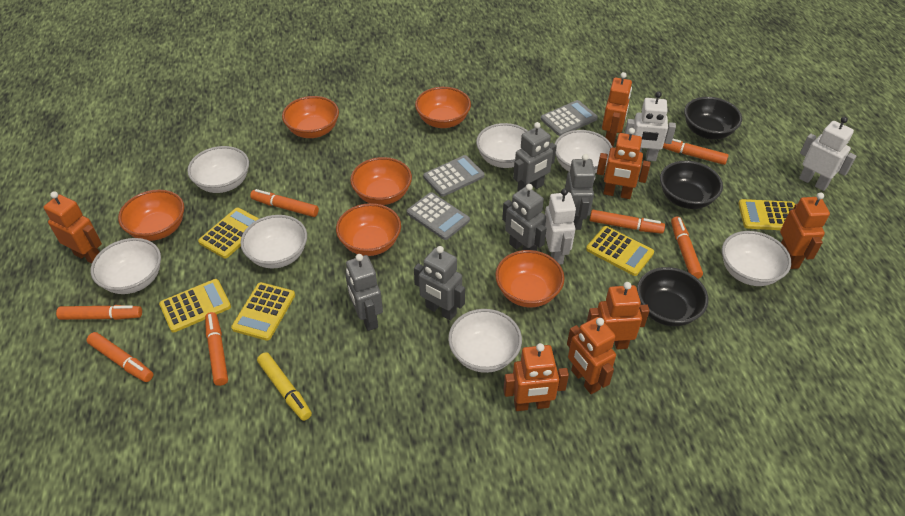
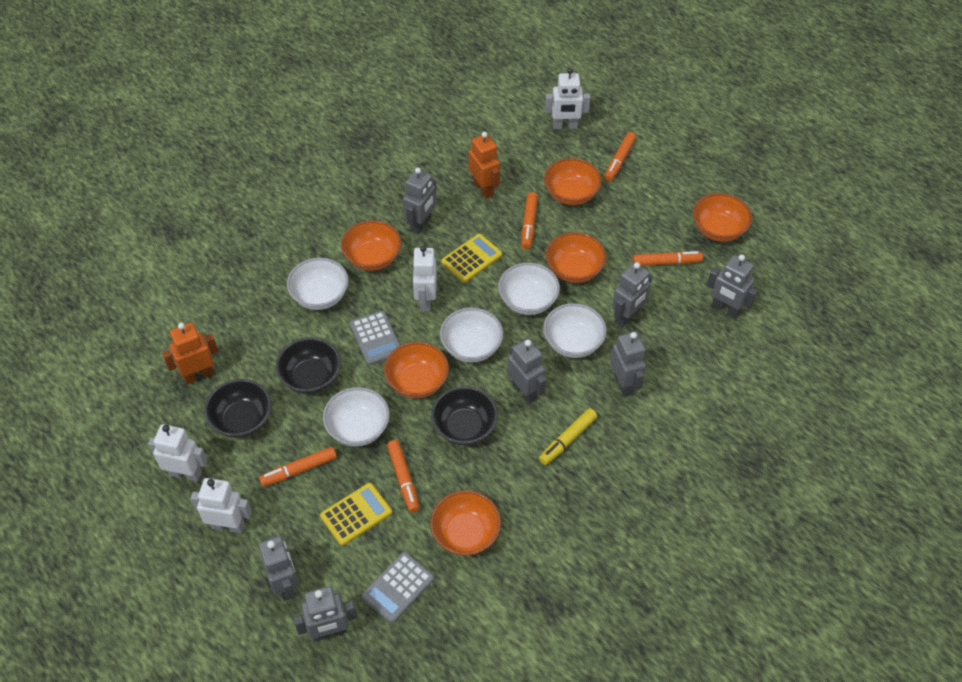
grey calculator: [407,192,470,240] [423,155,485,197] [541,100,598,136] = 3 -> [350,311,400,365] [362,552,434,623] = 2
grey robot: [346,254,383,331] [414,246,465,321] [502,184,547,251] [513,122,556,191] [565,154,596,230] = 5 -> [259,535,298,601] [293,586,357,642] [403,168,436,234] [507,338,546,404] [610,332,646,397] [612,262,652,327] [707,255,758,318] = 7
orange marker: [56,305,142,320] [86,332,154,382] [205,312,228,386] [250,189,319,217] [590,210,665,234] [663,139,728,165] [671,216,703,279] = 7 -> [259,447,337,487] [387,440,420,512] [521,192,538,249] [604,132,636,182] [632,251,703,266] = 5
orange robot: [44,191,102,264] [503,343,569,411] [567,317,616,394] [587,282,650,349] [597,128,651,199] [602,72,632,146] [780,192,830,269] = 7 -> [162,322,218,384] [469,132,500,199] = 2
white bowl: [91,238,161,294] [187,146,249,193] [240,215,307,269] [448,309,522,373] [476,123,528,168] [555,130,612,173] [722,231,791,286] = 7 -> [287,258,349,310] [323,387,390,447] [440,308,503,363] [498,263,560,315] [543,303,607,358] = 5
white robot: [545,188,576,265] [625,91,676,161] [799,117,856,191] = 3 -> [148,424,207,482] [191,478,252,533] [412,245,437,311] [545,68,591,129] = 4
yellow calculator: [159,279,231,332] [198,208,259,258] [231,282,295,341] [586,226,654,276] [738,199,795,230] = 5 -> [320,483,392,546] [441,234,502,283] = 2

